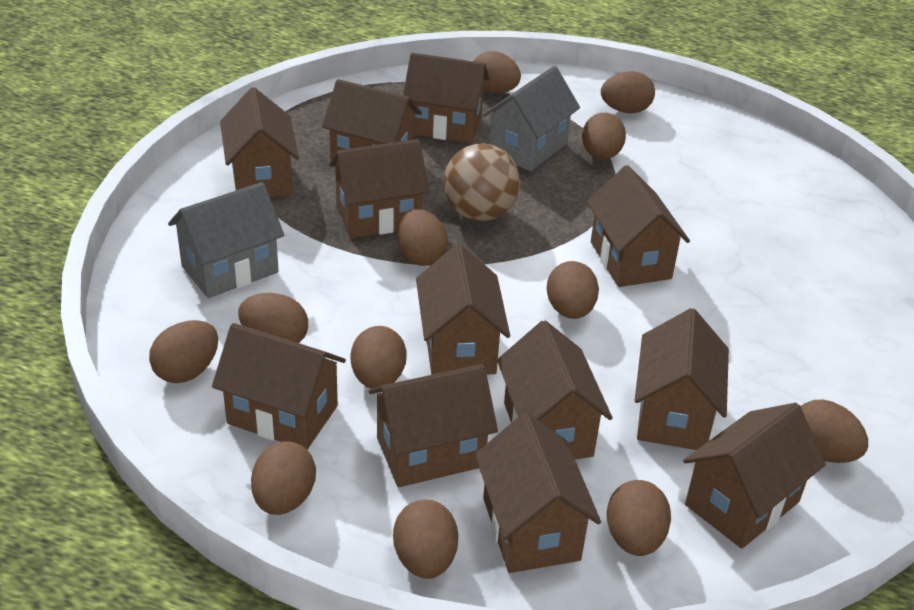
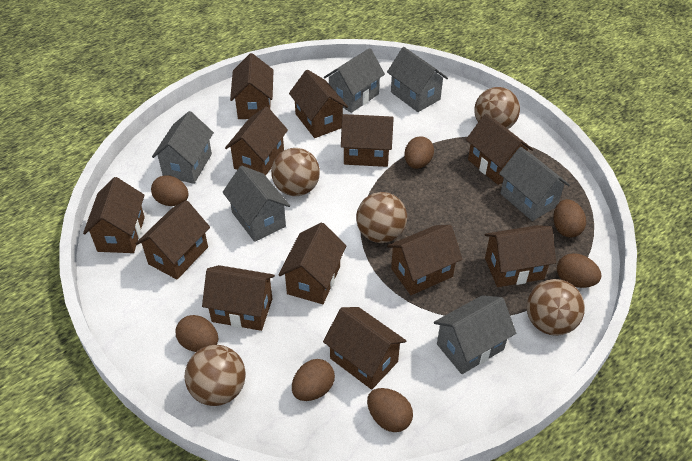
brown ball: [443,143,520,221] = 1 -> [185,345,246,406] [271,148,320,196] [356,192,407,243] [474,87,520,129] [527,279,585,336] = 5
brown egg: [149,320,218,383] [238,293,308,343] [251,441,316,515] [351,326,407,389] [393,500,458,579] [396,209,448,266] [474,51,521,93] [546,261,599,319] [582,113,626,160] [601,71,655,113] [607,480,671,556] [801,400,868,463] = 12 -> [151,175,189,206] [176,315,218,352] [292,359,335,401] [367,388,413,432] [404,136,434,169] [553,199,586,238] [557,253,602,288] = 7
grey house: [168,182,284,298] [482,66,580,171] = 2 -> [152,111,214,184] [222,166,290,242] [324,48,385,113] [387,47,448,112] [434,295,516,374] [499,147,570,221] = 6

